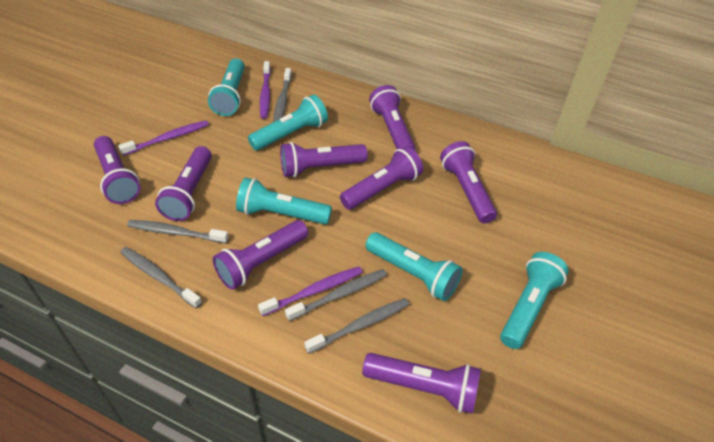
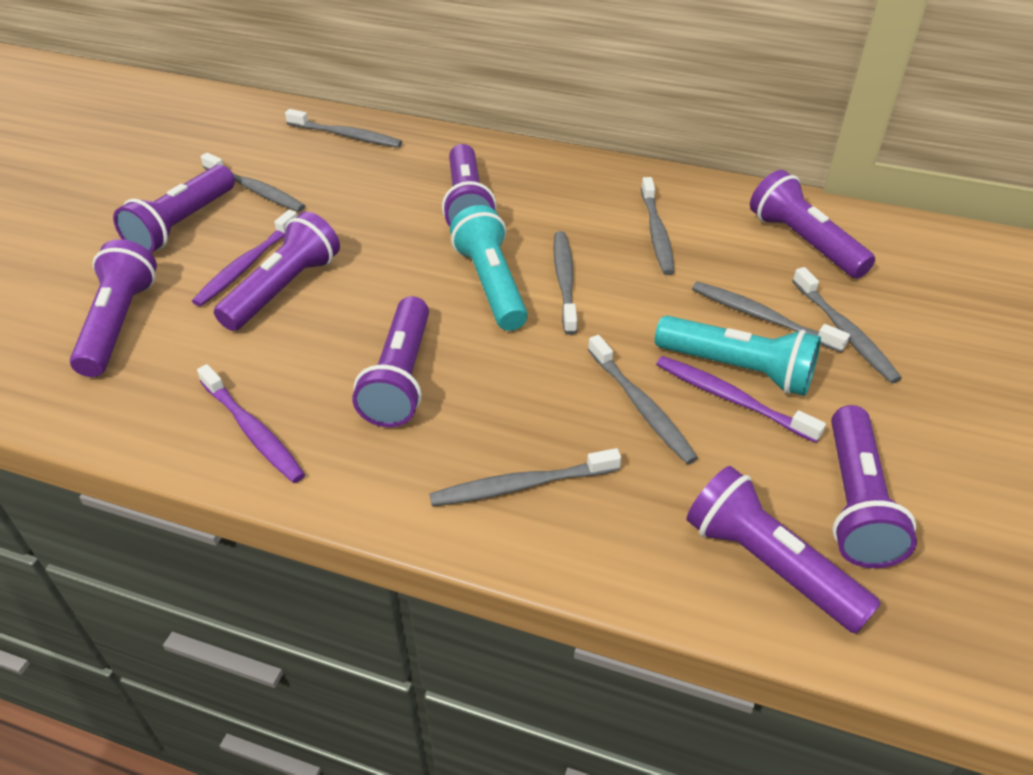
grey toothbrush: [121,247,202,309] [127,220,229,243] [273,68,292,122] [285,269,387,321] [304,298,409,354] = 5 -> [201,153,305,212] [285,109,402,148] [429,448,621,506] [553,231,577,335] [588,335,698,464] [641,177,674,275] [692,281,850,353] [792,267,902,383] = 8
turquoise flashlight: [208,58,245,116] [236,178,332,224] [248,95,328,151] [366,232,463,301] [500,252,569,349] = 5 -> [450,205,528,331] [655,315,821,396] = 2

